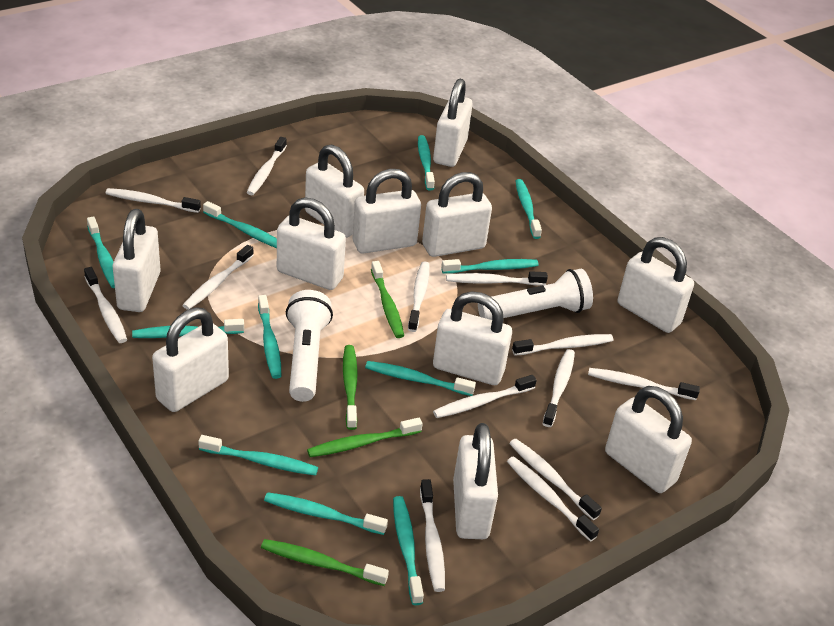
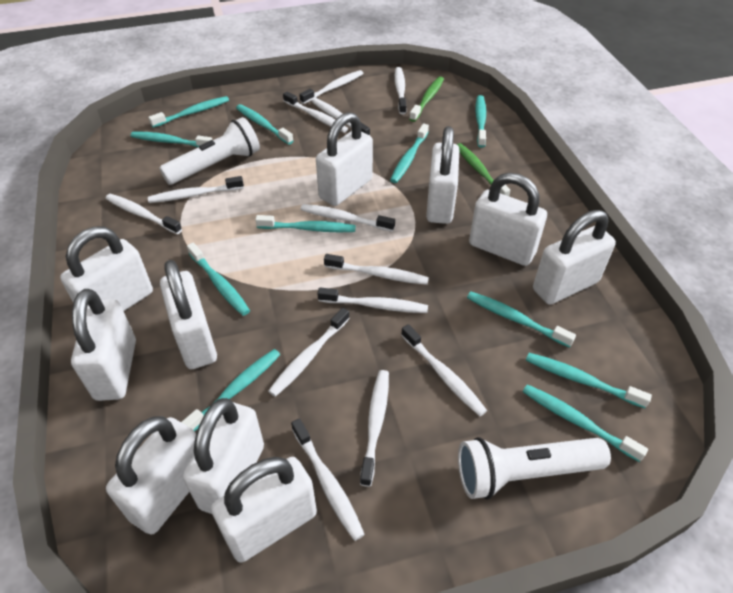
green toothbrush: [261,539,389,586] [307,418,423,457] [343,345,358,430] [371,261,404,338] = 4 -> [409,77,444,122] [457,143,510,196] = 2
white padlock: [113,209,161,312] [152,308,229,412] [277,198,346,290] [305,144,364,238] [352,169,421,254] [422,172,492,257] [433,79,473,167] [433,291,512,385] [453,423,498,539] [605,386,692,493] [618,237,694,333] = 11 -> [60,227,153,311] [71,289,136,401] [106,416,196,535] [160,260,217,369] [183,398,264,514] [211,457,317,563] [316,112,373,206] [426,126,459,224] [469,173,547,266] [533,210,616,305] = 10

